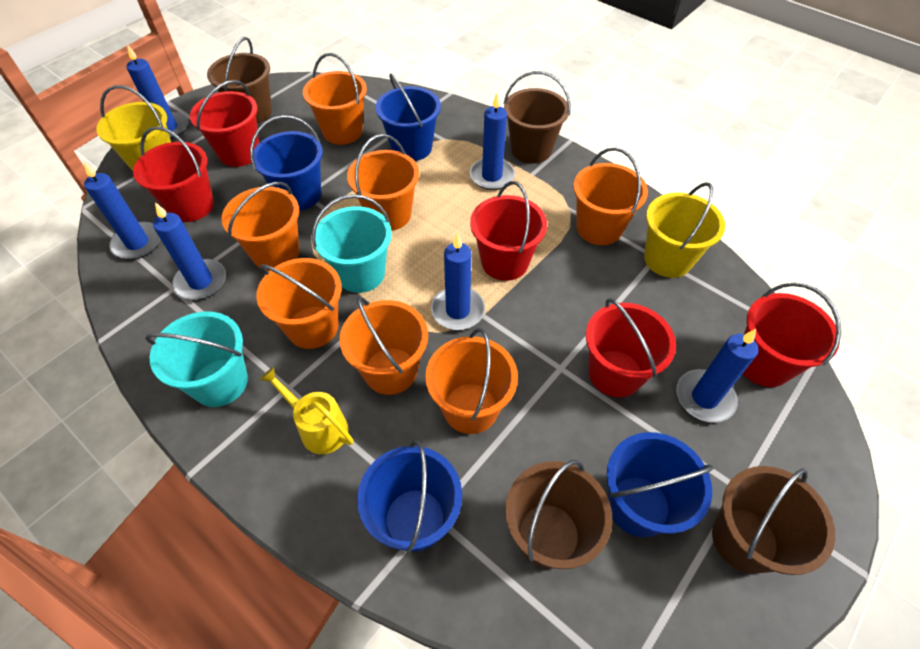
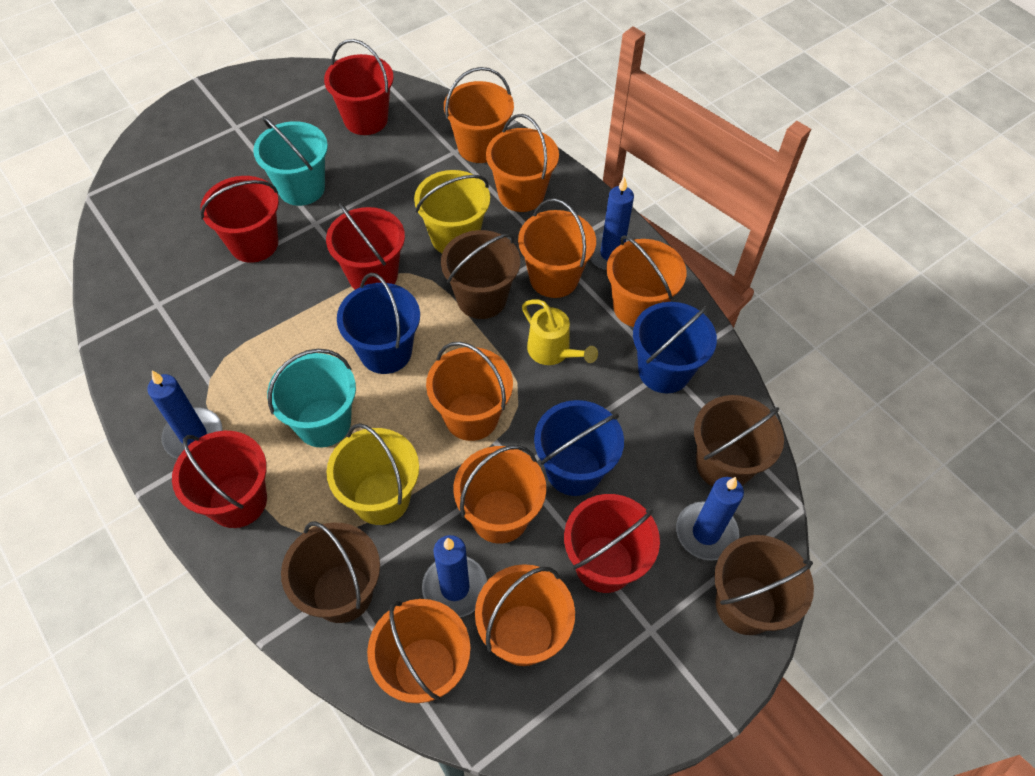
blue bucket: [250,115,323,210] [357,441,462,553] [376,73,441,161] [607,432,714,537] = 4 -> [337,273,420,374] [534,400,624,496] [633,302,717,393] = 3
blue candle: [84,162,160,259] [126,45,188,139] [153,202,226,300] [431,233,485,330] [470,93,515,190] [676,329,758,423] = 6 -> [147,371,223,459] [422,535,487,617] [590,176,634,271] [676,477,744,560] = 4
orange bucket: [221,182,300,271] [256,258,342,349] [303,53,367,145] [339,297,428,395] [347,134,419,231] [425,328,518,434] [573,147,648,245] = 7 -> [367,599,471,703] [426,342,513,441] [444,67,514,163] [453,445,546,544] [475,564,575,666] [486,114,559,212] [518,198,596,298] [606,235,686,327] = 8

